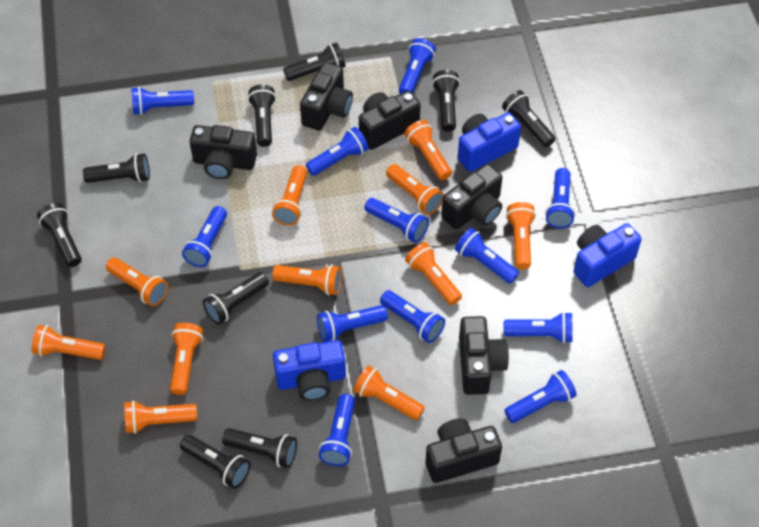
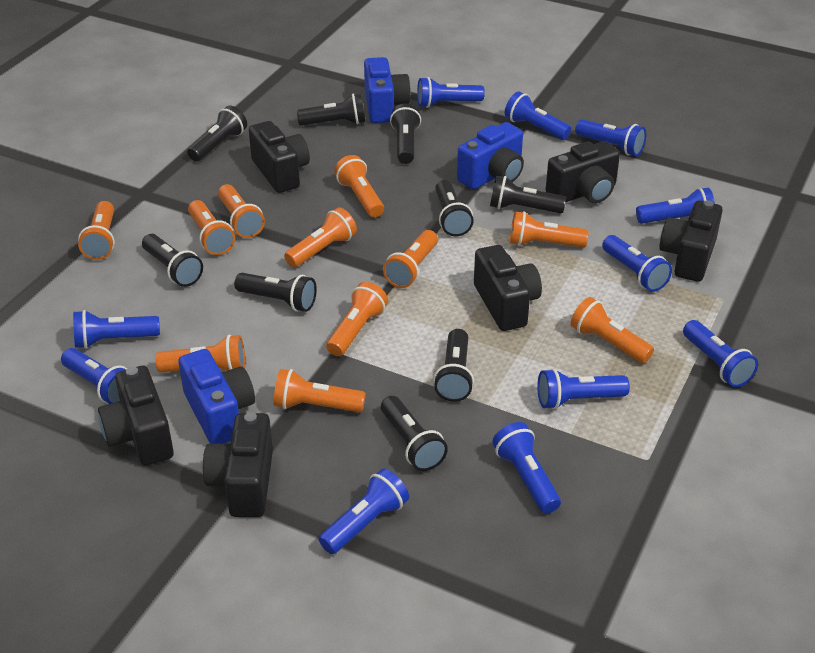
blue flashlight: [131,87,194,115] [182,206,227,267] [306,127,369,176] [317,305,388,342] [319,394,355,466] [364,198,429,243] [380,290,445,343] [399,38,436,94] [455,228,519,284] [504,312,573,344] [504,370,577,423] [545,168,575,228] = 12 -> [61,348,127,404] [73,310,160,349] [319,468,409,554] [417,77,485,108] [492,422,561,513] [505,91,571,140] [537,368,630,409] [575,119,646,156] [602,235,672,292] [636,188,715,224] [683,320,758,387] = 11

